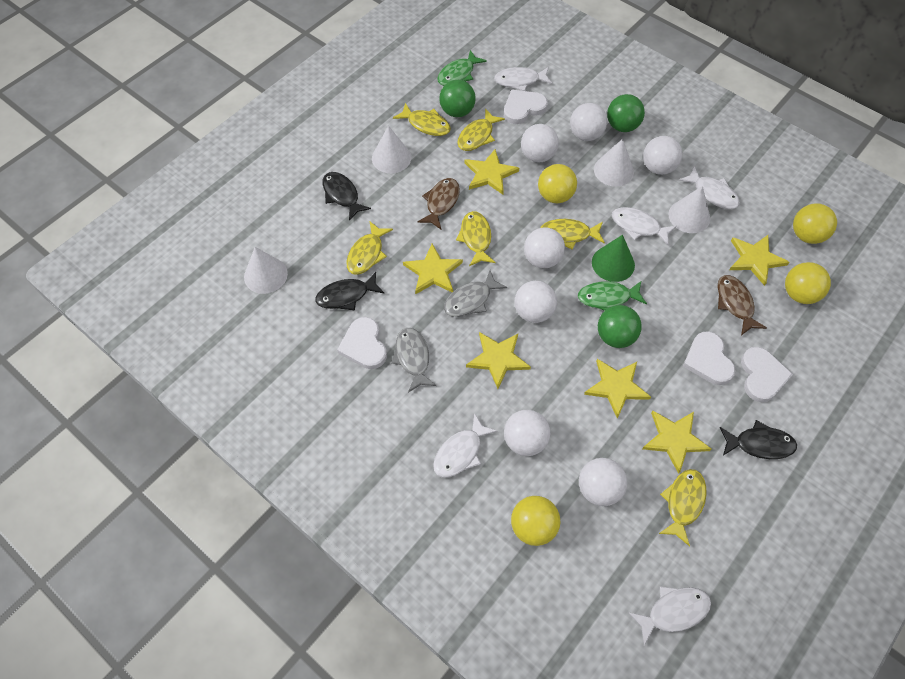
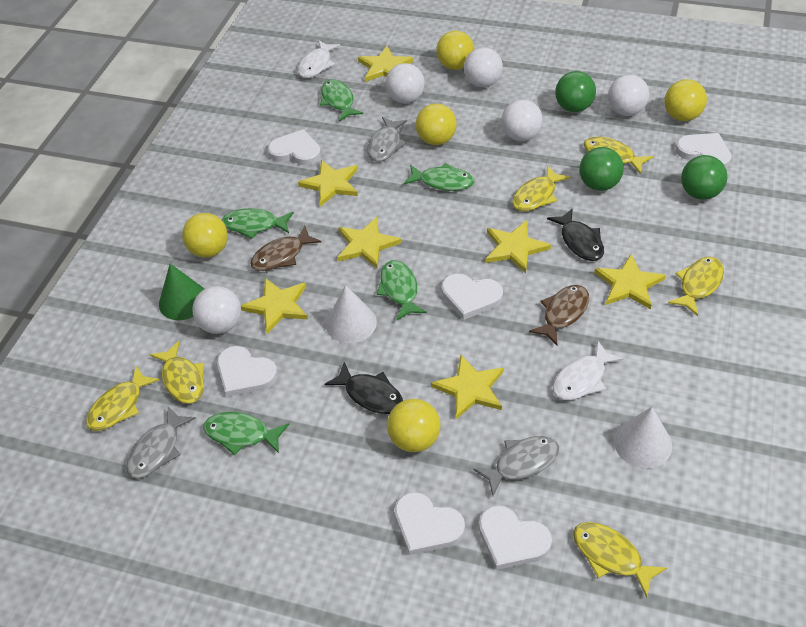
black fish: [315,272,385,311] [323,172,371,221] [720,420,797,459] = 3 -> [324,362,403,414] [547,208,604,261] = 2
green fish: [437,50,487,86] [578,281,647,311] = 2 -> [203,412,289,455] [222,208,294,239] [320,79,363,122] [377,260,427,321] [404,163,475,191] = 5
grey fish: [391,328,436,393] [444,270,507,317] = 2 -> [126,406,196,478] [367,117,407,162] [473,436,559,496] = 3
white ball: [504,410,550,456] [514,281,557,323] [521,124,559,162] [524,228,565,268] [570,103,608,141] [579,458,627,506] [643,136,682,175] = 7 -> [192,286,241,334] [386,63,425,104] [464,47,503,87] [501,99,543,141] [608,74,649,116] = 5
white cone: [244,247,288,294] [372,126,411,173] [594,139,634,186] [668,186,710,233] = 4 -> [326,285,377,343] [614,407,672,468] = 2
white fish: [433,413,497,478] [494,67,552,91] [612,207,677,245] [628,586,711,645] [679,166,740,209] = 5 -> [298,40,340,78] [553,341,624,400] = 2
white heart: [337,317,387,369] [504,89,548,124] [683,331,736,385] [741,347,793,402] = 4 -> [217,346,278,397] [268,129,321,165] [395,492,465,555] [441,274,503,320] [479,505,552,570] [676,133,732,168] = 6
yellow ball: [511,496,560,546] [538,164,577,203] [785,262,831,304] [793,203,837,244] = 4 -> [182,213,228,258] [387,399,441,452] [416,103,457,145] [436,31,474,70] [664,79,707,121] = 5
yellow star: [403,244,463,295] [464,149,519,195] [466,332,531,389] [584,359,651,418] [642,410,711,474] [729,235,789,286] = 6 -> [241,278,308,334] [298,160,358,207] [338,217,401,269] [358,46,413,82] [431,355,504,419] [486,220,551,273] [594,254,666,309] = 7

